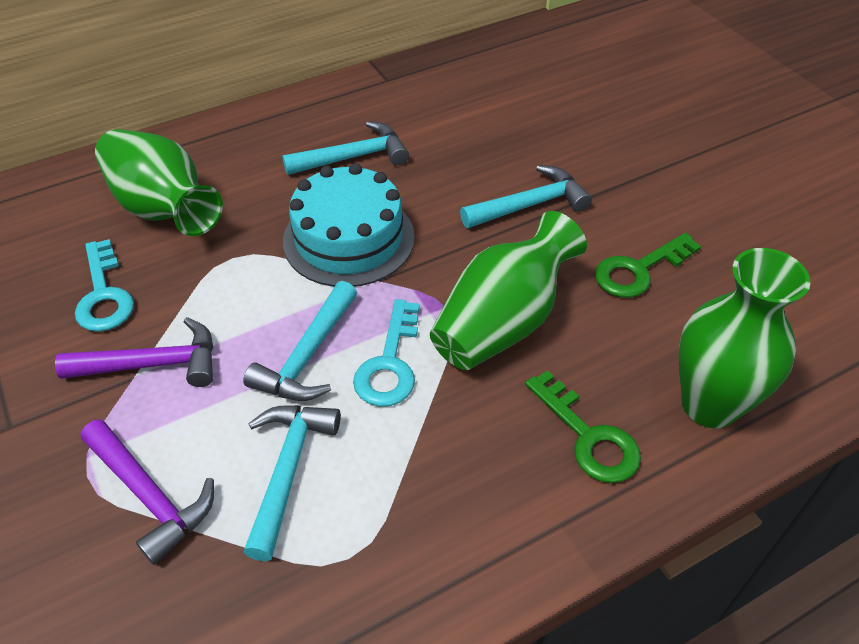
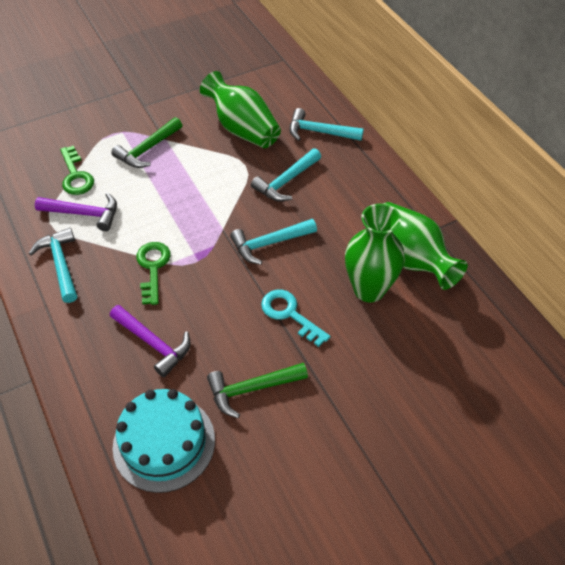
green hammer: none = 0 -> [111,117,182,168] [207,363,308,418] = 2
turquoise key: [75,239,134,332] [353,299,420,407] = 2 -> [261,290,330,347] = 1

